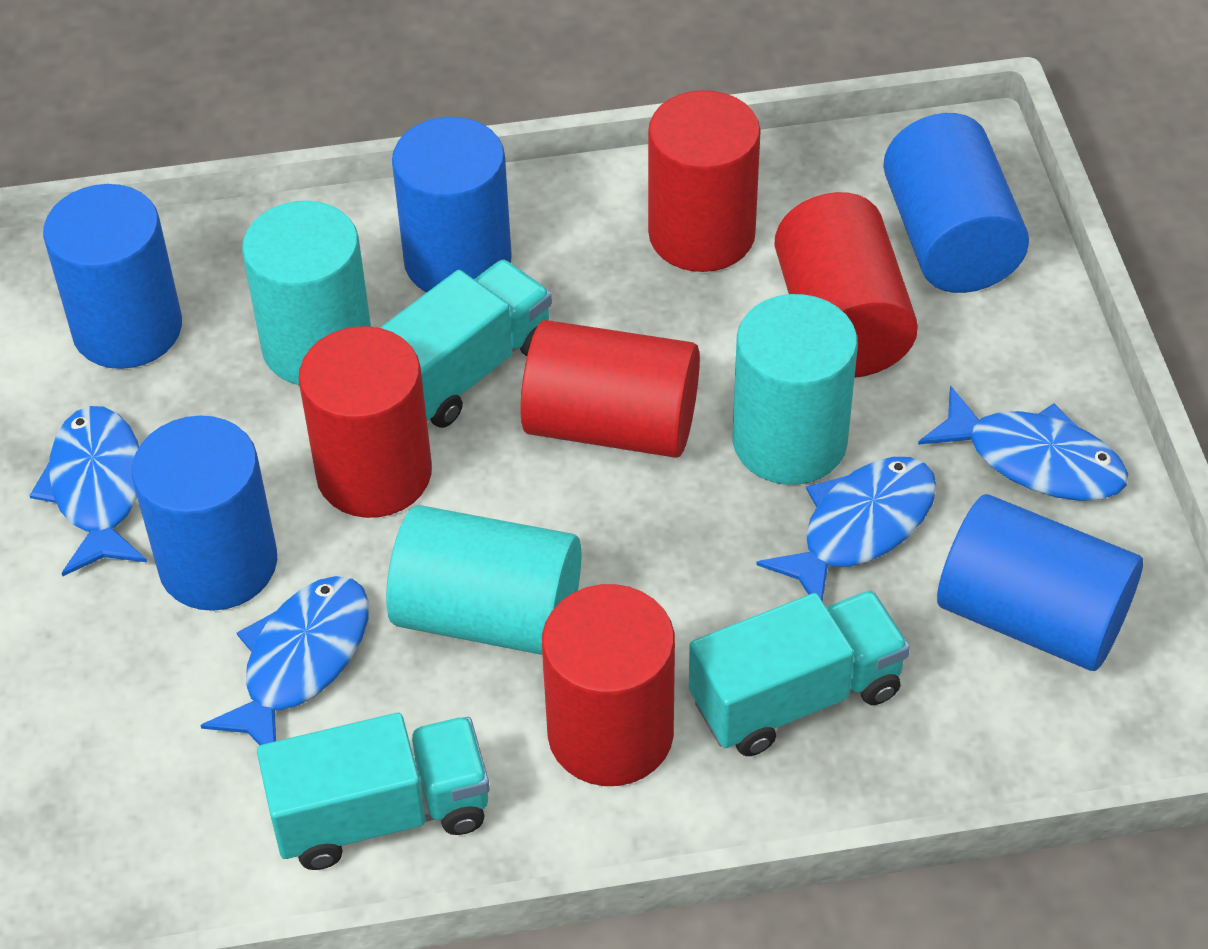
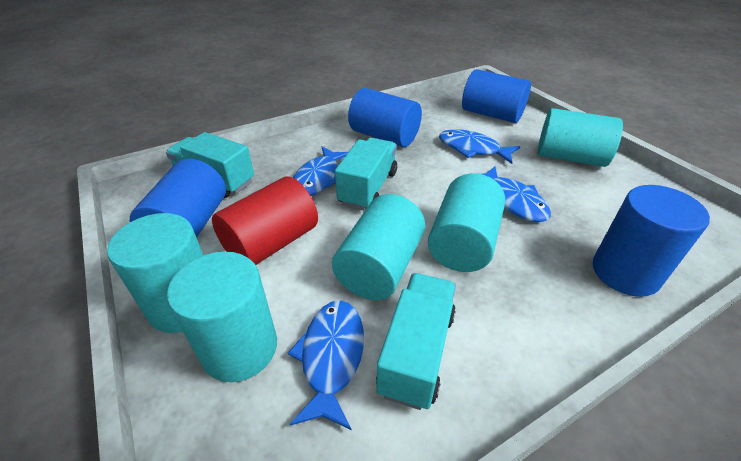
blue cylinder: [43,184,182,369] [132,416,277,611] [392,117,512,293] [883,113,1029,293] [937,494,1143,671] = 5 -> [130,159,226,238] [348,88,422,147] [462,69,531,123] [593,185,710,297] = 4
red cylinder: [299,326,432,518] [521,320,700,458] [542,584,675,786] [648,90,761,272] [774,192,918,378] = 5 -> [212,176,318,265] = 1
turquoise cylinder: [242,201,371,385] [386,505,582,655] [733,294,858,485] = 3 -> [107,213,203,333] [167,251,277,382] [332,194,425,300] [428,173,505,272] [538,108,623,167] = 5

